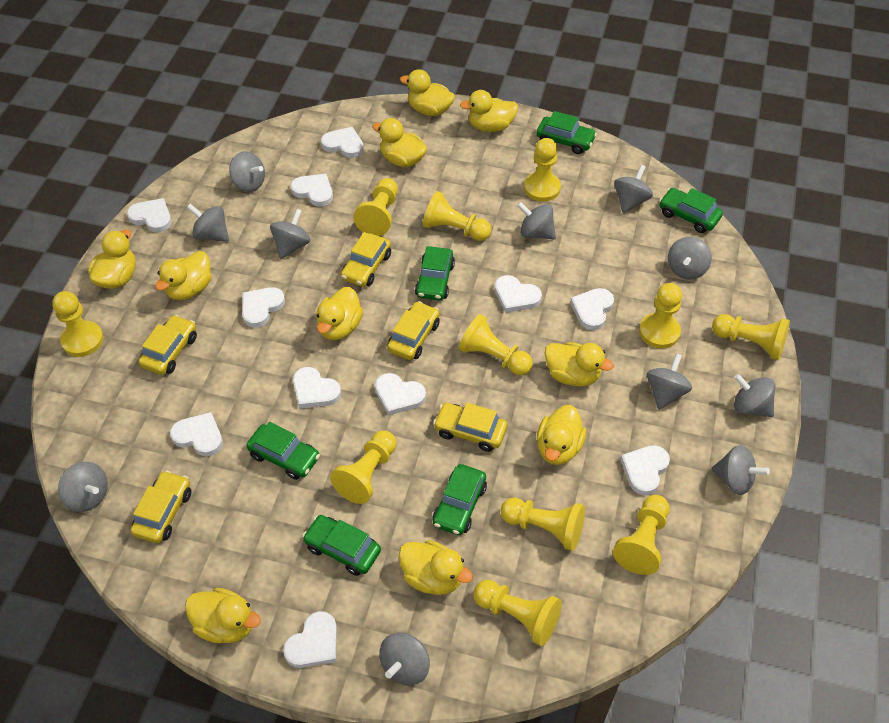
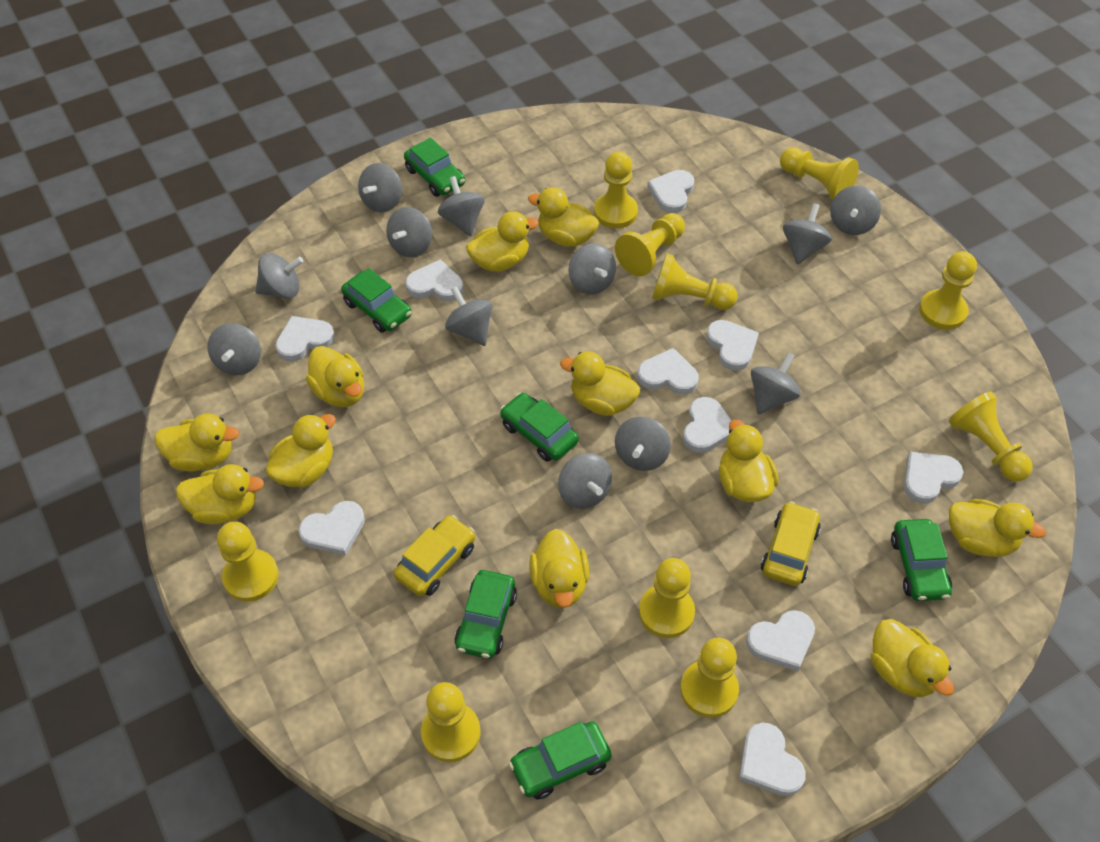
grey spinning top: [58,462,108,512] [187,204,229,242] [229,151,265,192] [270,209,310,259] [379,633,430,685] [517,202,556,240] [614,165,653,213] [647,353,692,410] [668,237,712,279] [711,445,770,495] [734,374,775,417] = 11 -> [207,323,261,375] [255,253,304,299] [358,163,402,212] [386,207,432,257] [438,176,485,236] [445,286,492,346] [558,453,612,509] [569,244,616,294] [615,417,671,471] [751,352,801,414] [783,203,832,265] [830,185,881,235] = 12
white heart: [127,198,172,232] [170,412,223,456] [242,287,285,328] [283,611,337,668] [291,174,333,207] [293,367,341,409] [321,127,364,158] [375,373,426,416] [495,275,542,313] [570,288,614,330] [620,445,670,495] = 11 -> [275,316,335,361] [298,501,365,556] [405,259,463,301] [637,348,699,394] [647,170,694,213] [683,397,732,453] [706,320,759,371] [739,723,806,796] [746,610,815,671] [904,452,963,503] = 10
yellow car: [130,470,191,543] [139,315,197,375] [341,232,391,287] [387,301,440,360] [433,403,507,452] = 5 -> [394,515,475,596] [761,501,821,586] = 2
yellow duck: [88,229,136,289] [155,251,212,300] [185,588,261,643] [316,287,363,340] [372,118,427,167] [399,540,473,595] [400,69,455,116] [460,90,518,132] [537,405,586,465] [544,342,614,386] = 10 -> [154,413,239,472] [176,464,264,524] [265,414,336,487] [306,346,364,407] [466,211,539,272] [528,187,599,247] [529,529,589,608] [560,352,640,416] [719,420,779,502] [871,619,954,697] [949,499,1046,557] = 11
yellow pawn: [52,291,104,357] [330,430,397,504] [354,178,398,236] [422,191,491,241] [458,314,533,375] [474,580,562,646] [500,498,585,551] [524,138,561,202] [613,495,669,575] [639,283,682,349] [712,314,790,360] = 11 -> [217,522,279,602] [421,682,480,762] [594,152,638,228] [615,213,685,276] [639,558,695,638] [652,253,738,310] [680,638,739,718] [780,148,859,200] [919,251,977,330] [949,392,1033,482] = 10

